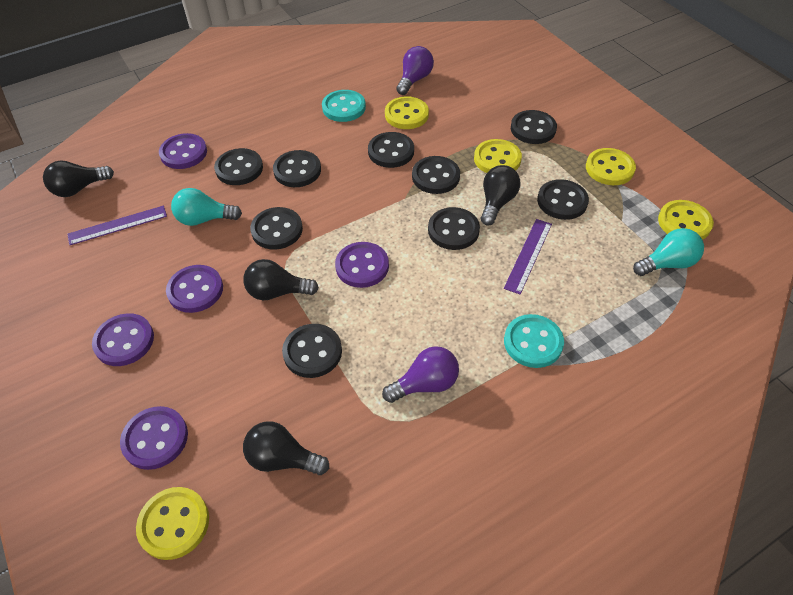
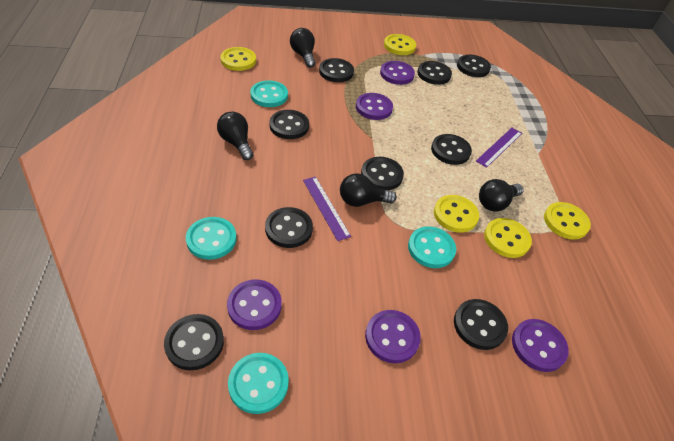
purple light bulb: [382,346,459,403] [396,46,434,95] = 2 -> none = 0
turquoise button: [322,90,366,122] [504,314,564,368] = 2 -> [186,217,236,260] [228,353,289,414] [250,80,288,107] [408,226,456,268] = 4
turquoise light bulb: [171,188,242,226] [633,228,704,276] = 2 -> none = 0

